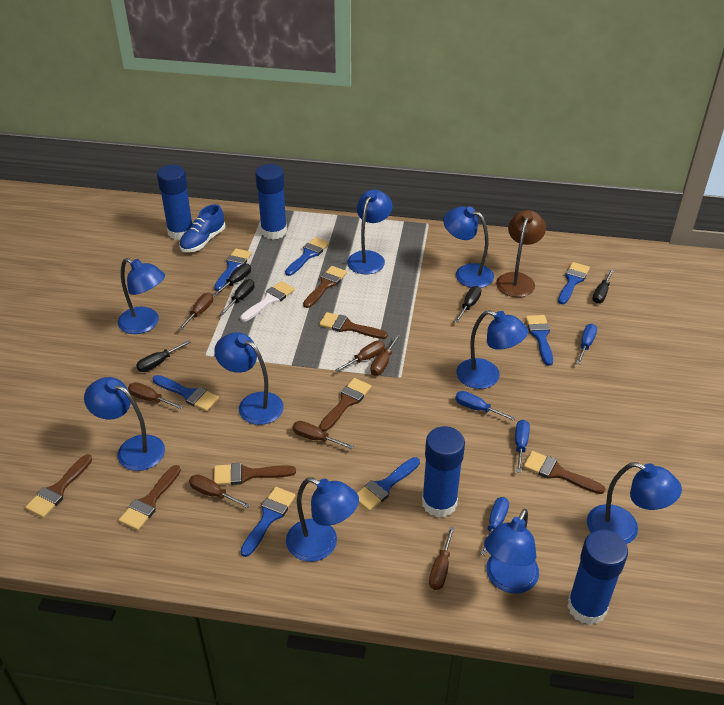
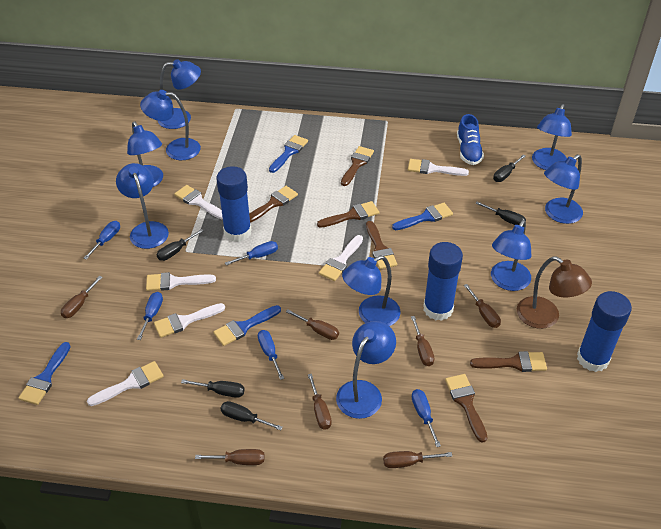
blue brush: [153,375,219,411] [214,249,252,291] [240,487,296,557] [285,237,330,276] [357,457,420,511] [526,315,553,366] [558,262,590,304] = 7 -> [19,342,71,405] [213,305,281,346] [269,135,308,173] [392,203,453,230] = 4
blue glue stick: [157,165,193,240] [255,164,287,239] [422,426,465,517] [567,529,628,625] = 4 -> [216,166,252,242] [423,242,463,321] [577,291,632,372] = 3
blue screwdriver: [455,391,515,421] [480,497,509,555] [515,420,530,473] [577,324,597,364] = 4 -> [84,221,120,260] [137,292,163,340] [225,241,278,265] [258,330,284,380] [412,389,441,447] = 5
brown brush: [25,454,92,518] [119,465,181,530] [214,463,296,485] [303,266,347,308] [319,312,388,339] [319,378,372,431] [523,451,605,494] = 7 -> [249,186,298,223] [317,201,379,228] [341,146,374,186] [366,221,397,269] [445,374,488,443] [470,351,547,372] = 6
white brush: [240,281,295,322] = 1 -> [87,361,164,406] [146,272,216,291] [154,303,225,338] [174,185,223,219] [319,235,363,281] [408,159,469,176] = 6

